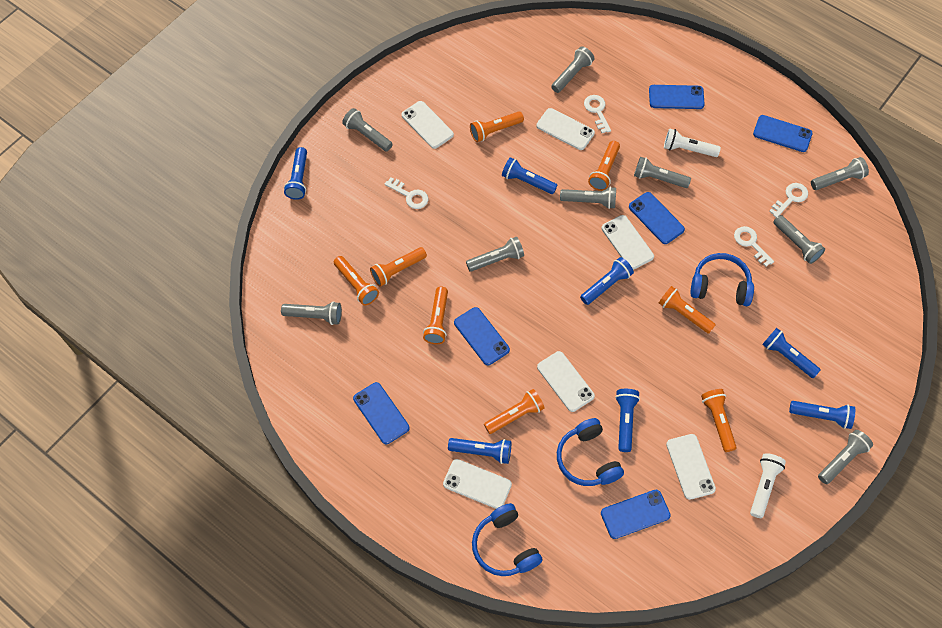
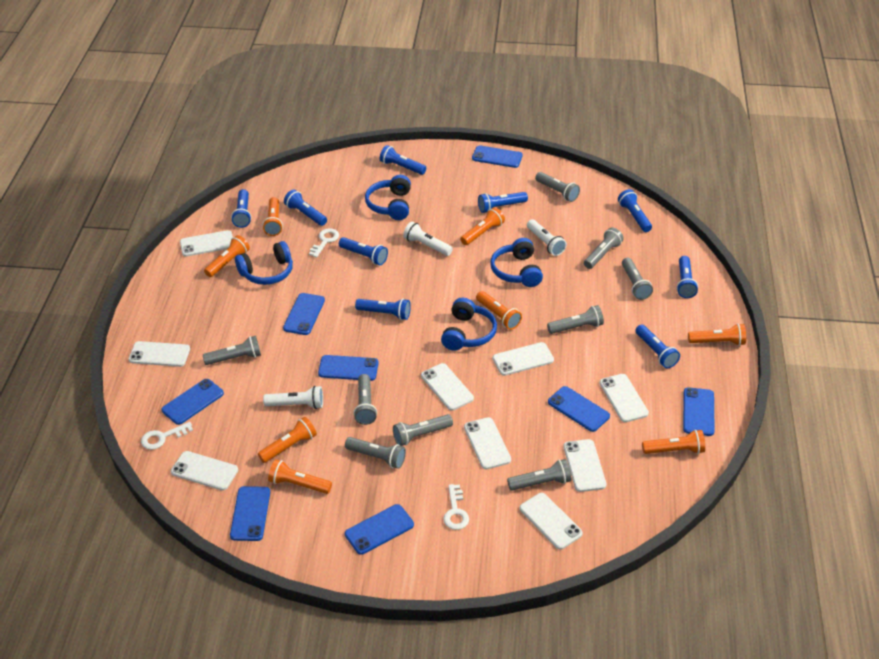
blue flashlight: [284,147,307,200] [448,438,511,464] [502,157,557,194] [580,257,634,305] [615,389,640,452] [762,328,821,378] [789,401,855,429] = 7 -> [231,189,251,228] [284,190,327,226] [339,237,388,265] [355,298,411,320] [380,145,426,175] [478,192,528,213] [618,189,652,232] [635,324,680,368] [677,256,698,298] = 9
blue headphones: [472,503,543,576] [557,418,624,486] [690,253,754,306] = 3 -> [235,241,293,285] [365,175,411,220] [441,298,497,351] [490,238,543,287] = 4
blue phone: [353,382,410,444] [454,307,510,365] [601,490,671,539] [629,192,685,244] [649,85,705,109] [753,115,813,152] = 6 -> [162,379,224,425] [230,486,270,541] [283,293,325,335] [318,355,379,381] [345,504,414,555] [472,145,523,168] [548,386,610,432] [683,387,715,436] = 8
white flashlight: [664,129,721,157] [750,453,786,518] = 2 -> [263,386,323,409] [403,221,453,256] [527,219,567,256] = 3
white key: [385,178,428,209] [584,95,611,133] [734,226,774,267] [769,183,808,218] = 4 -> [141,422,193,450] [309,228,339,258] [443,484,469,530] = 3
white phone: [402,101,454,149] [443,459,512,509] [536,108,595,150] [537,351,595,412] [602,215,654,270] [666,434,716,500] = 6 -> [129,341,190,367] [171,451,238,490] [180,230,233,256] [421,363,474,411] [464,417,511,469] [493,342,554,376] [520,493,583,550] [563,439,607,492] [599,374,649,422] = 9

